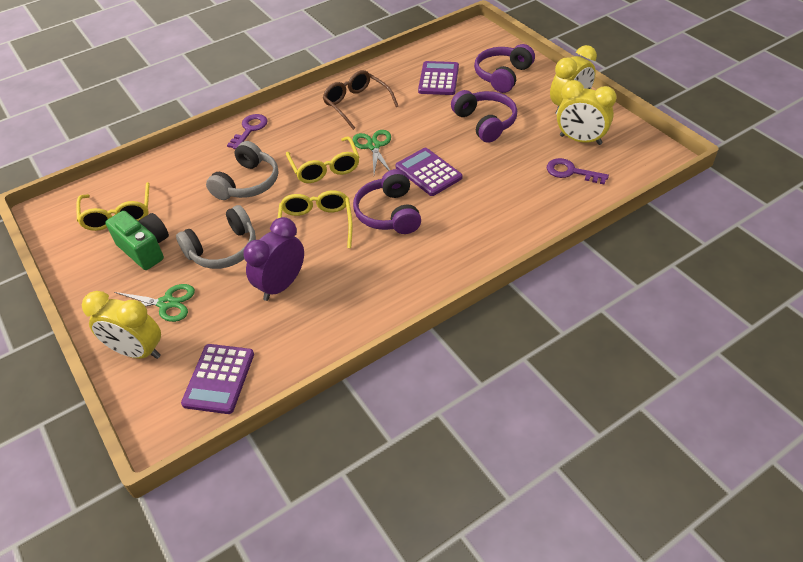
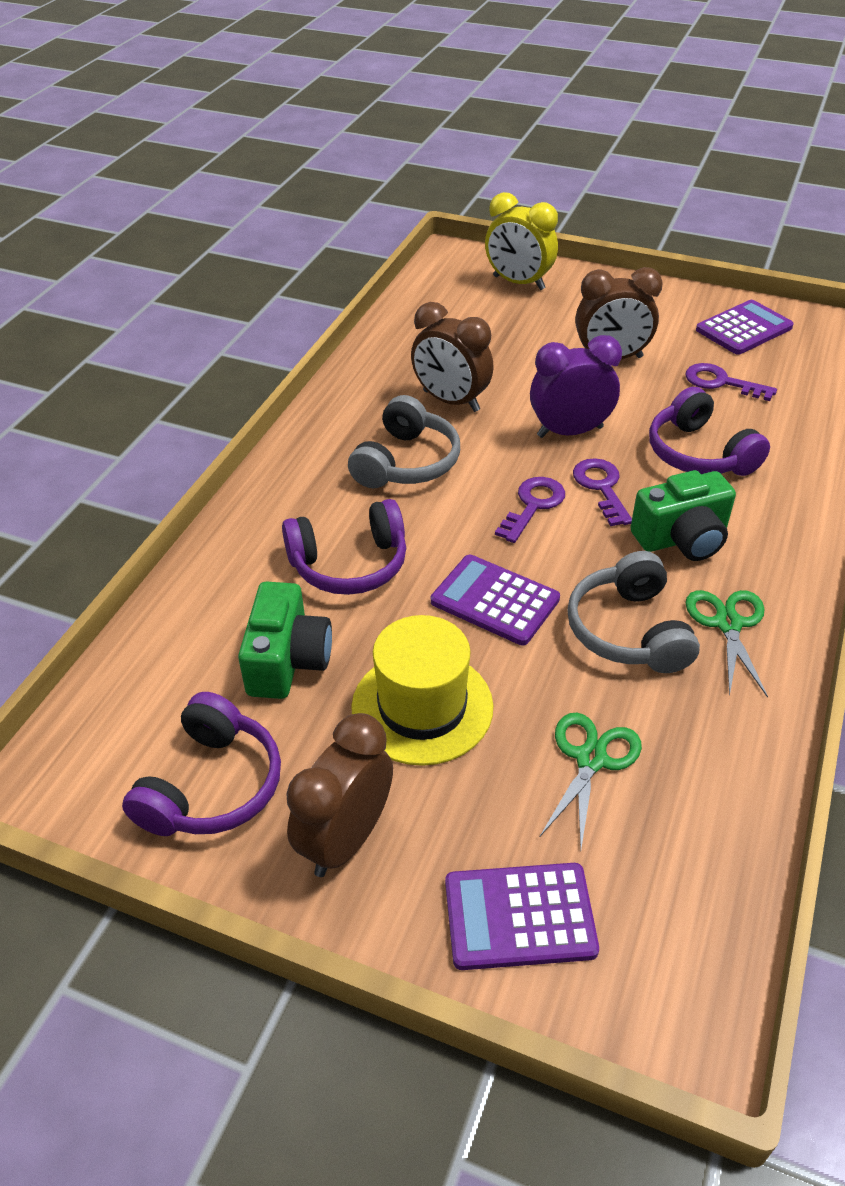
brown clock: none = 0 -> [286,713,393,877] [411,302,494,412] [575,267,663,359] = 3
brown glasses: [322,70,398,130] = 1 -> none = 0
green camera: [105,211,169,270] = 1 -> [238,581,332,699] [630,470,736,561] = 2
purple key: [227,114,268,149] [547,158,609,185] = 2 -> [495,477,565,543] [573,458,632,526] [685,363,777,401] = 3
yellow clock: [82,291,161,359] [550,45,597,115] [557,80,617,145] = 3 -> [485,192,558,290] = 1
yellow glasses: [76,182,150,231] [278,190,353,248] [286,136,359,183] = 3 -> none = 0
yellow hat: none = 0 -> [351,615,493,766] = 1

